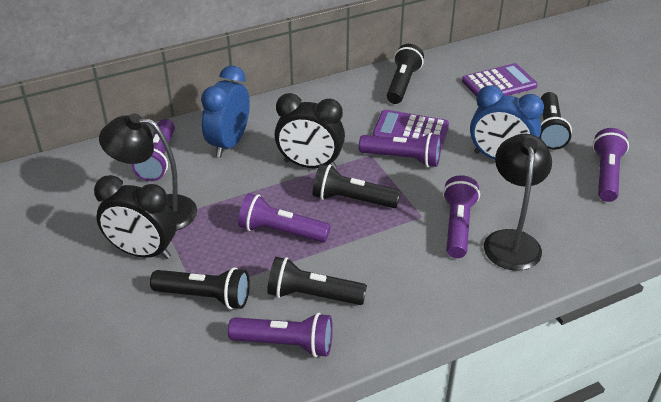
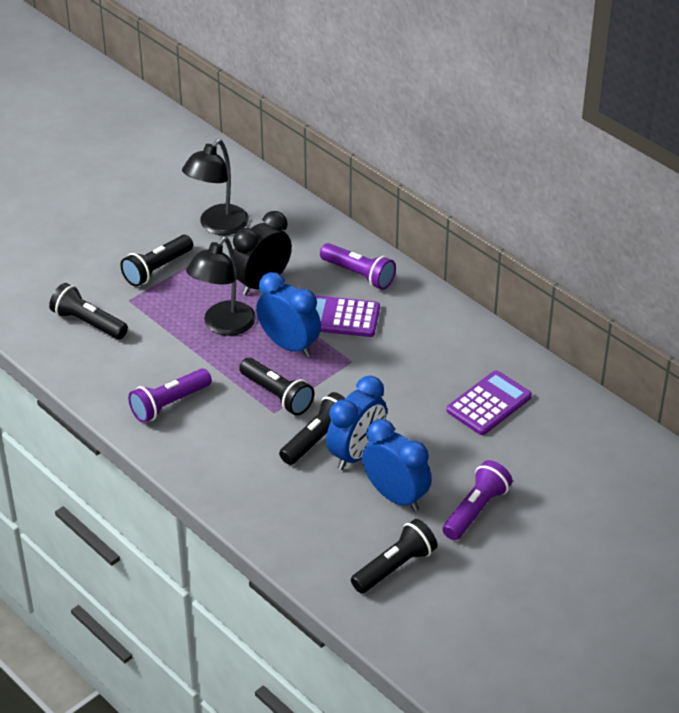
black clock: [94,175,176,259] [275,93,345,168] = 2 -> [233,211,292,295] = 1
blue clock: [201,66,250,157] [470,85,544,160] = 2 -> [256,272,321,357] [326,376,387,470] [362,419,432,511] = 3
purple flashlight: [132,119,175,181] [228,313,333,358] [238,193,330,242] [359,133,441,167] [443,175,480,258] [593,128,629,202] = 6 -> [128,368,212,423] [320,243,396,290] [443,460,512,540] = 3

